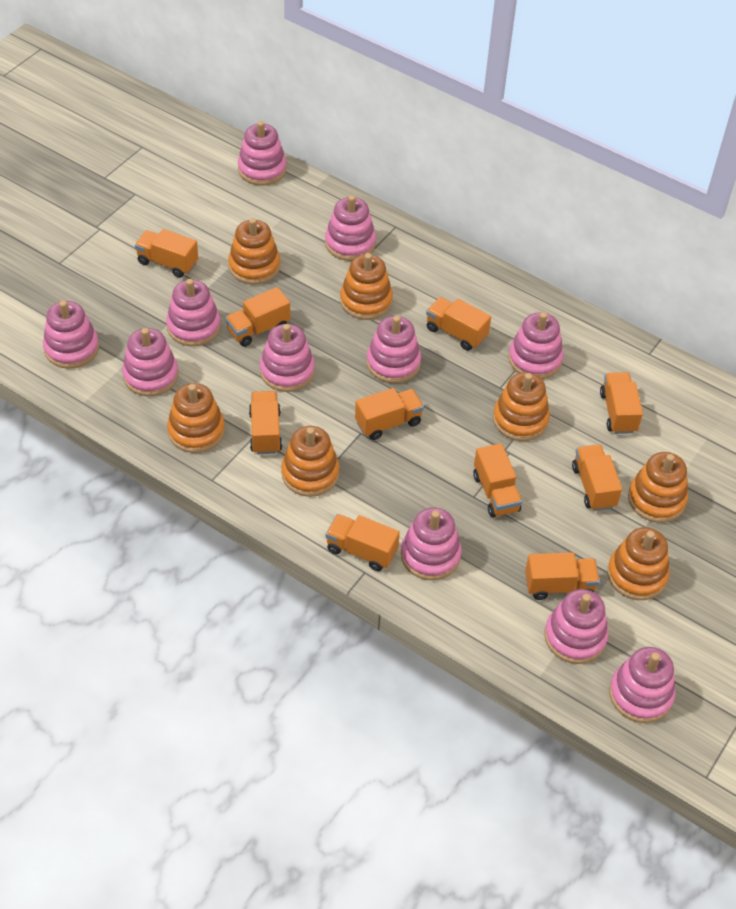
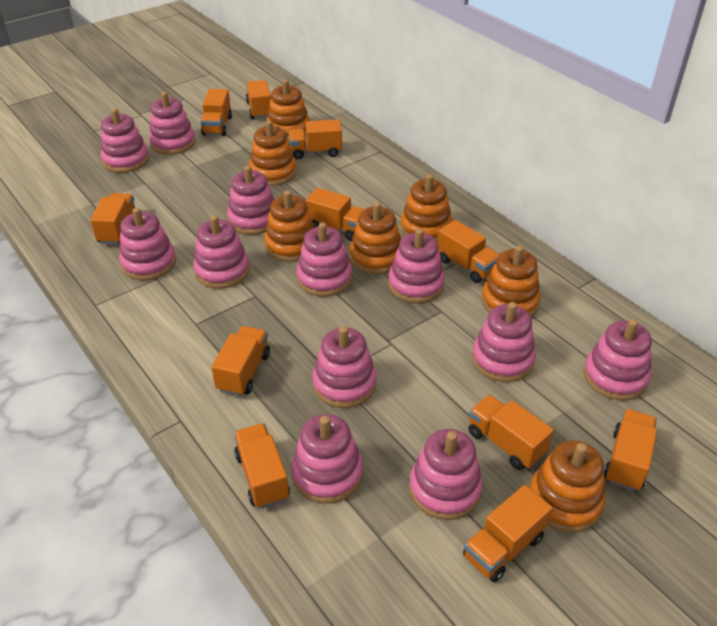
orange truck: [135,229,198,278] [225,287,290,347] [249,391,282,454] [326,514,400,571] [355,388,424,440] [426,297,491,351] [473,443,522,517] [525,552,600,600] [572,444,622,511] [600,372,643,434] = 10 -> [90,193,136,245] [201,89,232,136] [211,326,270,396] [234,423,290,508] [246,80,271,119] [289,119,342,159] [305,188,365,241] [437,220,500,283] [463,485,553,582] [469,395,554,470] [604,409,657,491] = 11
pink stacking toy: [43,300,99,369] [122,328,178,396] [166,279,221,346] [238,121,287,186] [260,324,315,392] [325,195,376,261] [366,316,421,383] [401,507,461,580] [508,312,564,379] [544,589,608,664] [609,647,675,723] = 11 -> [101,108,149,173] [119,208,176,281] [149,92,196,155] [193,215,250,289] [227,165,275,235] [291,414,363,504] [296,222,352,297] [312,326,376,408] [388,229,445,303] [409,429,483,520] [472,302,536,382] [583,319,652,401] = 12

